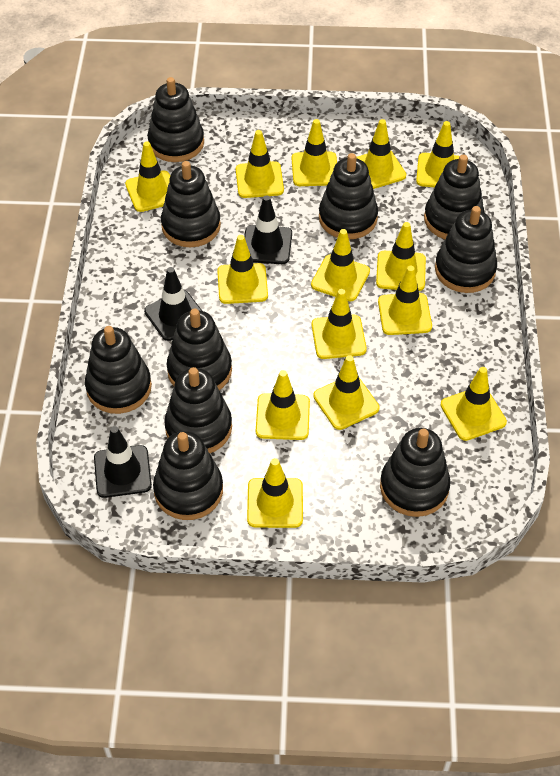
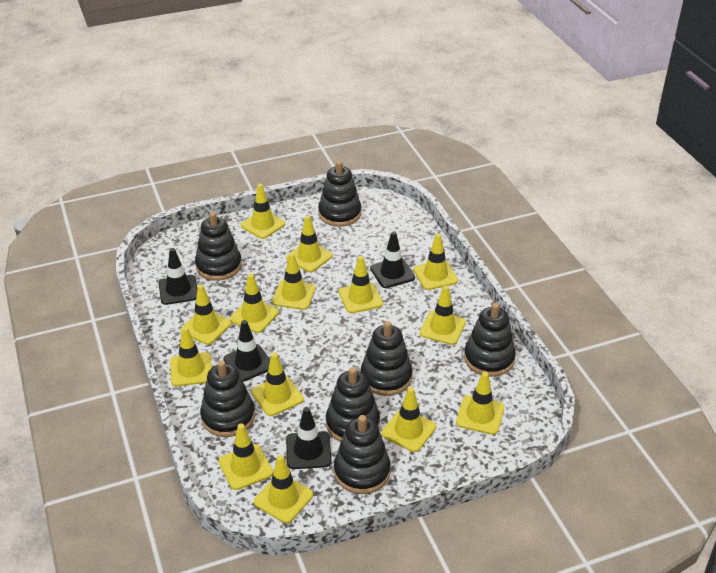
black stacking toy: [85,326,152,414] [147,77,204,162] [153,431,223,520] [161,161,221,247] [164,367,232,453] [167,309,232,390] [319,153,378,239] [380,428,451,517] [424,155,484,239] [435,206,497,293] = 10 -> [195,212,242,281] [200,360,255,437] [318,161,361,227] [326,367,380,442] [334,415,391,494] [361,321,413,396] [464,303,516,377] = 7
black traffic cone: [94,426,152,498] [144,267,202,341] [244,195,292,264] = 3 -> [159,248,197,305] [223,320,270,382] [286,407,332,469] [370,231,415,288] = 4

